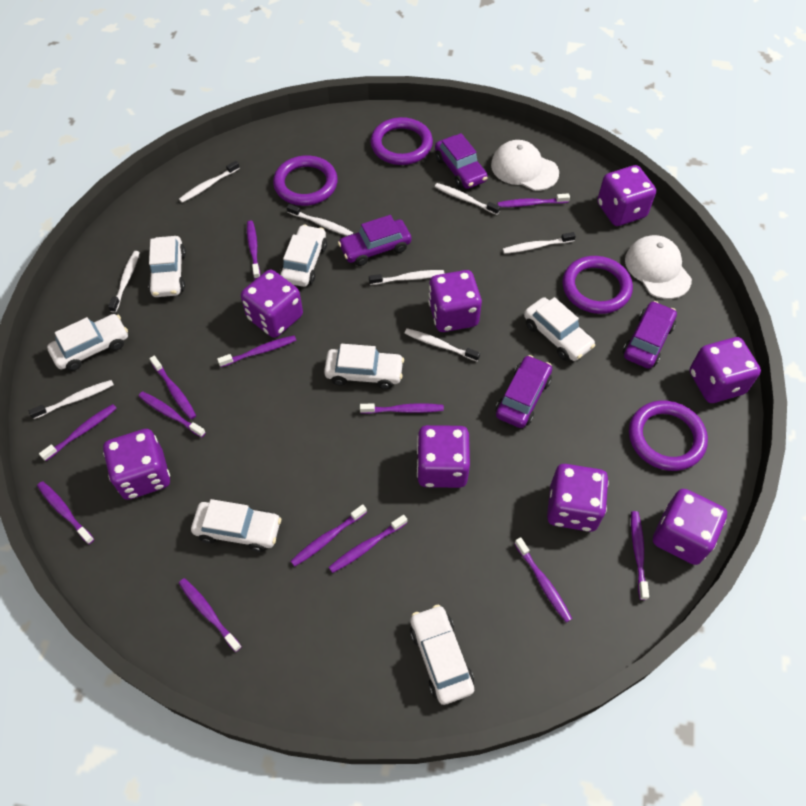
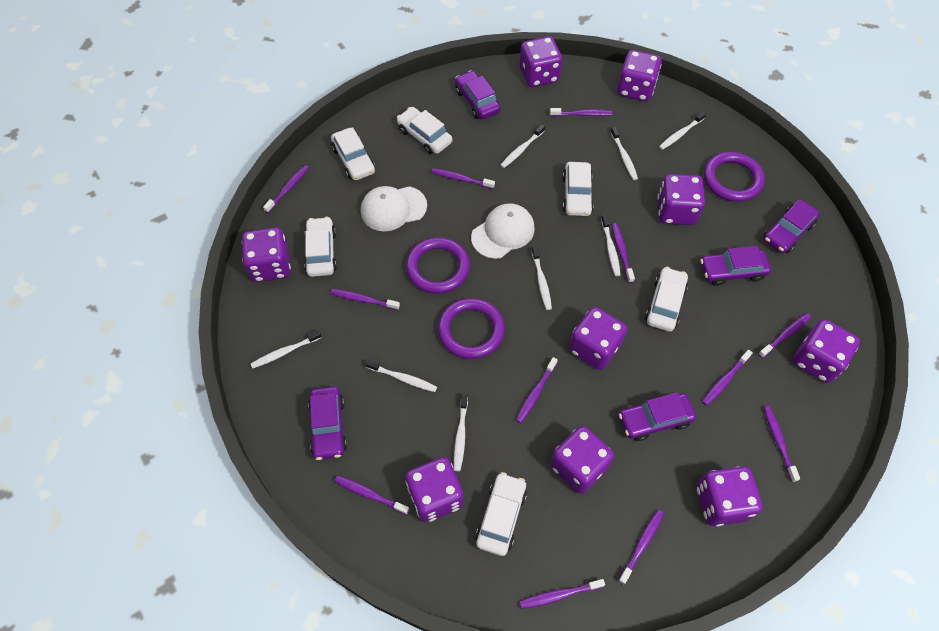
purple car: [338,215,412,266] [435,133,488,189] [496,355,552,428] [623,301,677,369] = 4 -> [308,387,347,460] [455,70,501,119] [619,392,696,441] [700,246,771,286] [764,199,820,253] = 5
purple dice: [103,429,170,500] [241,270,303,338] [417,425,470,488] [428,270,482,332] [547,464,608,532] [597,165,656,226] [653,489,727,565] [690,337,761,403] = 8 -> [242,227,291,282] [405,457,463,522] [520,36,562,87] [550,426,614,494] [569,307,627,370] [617,50,662,102] [657,174,705,225] [696,466,763,526] [793,319,860,383] = 9
purple ring: [273,155,338,206] [370,117,433,165] [562,256,633,314] [629,400,708,471] = 4 -> [406,237,470,294] [438,298,505,359] [704,152,765,202] = 3
purple toothbrush: [37,481,94,544] [39,404,117,461] [139,391,206,438] [150,356,196,419] [179,578,242,652] [217,336,296,367] [247,220,260,279] [291,504,367,567] [329,515,407,573] [360,403,444,414] [498,193,570,207] [514,537,572,623] [631,511,649,600] = 13 -> [263,165,309,213] [330,289,400,310] [334,476,409,515] [431,168,495,189] [516,357,558,423] [520,579,605,609] [550,108,612,116] [612,223,635,283] [618,510,664,585] [702,350,753,406] [758,313,811,358] [764,406,800,482] = 12
white car: [47,314,128,371] [148,236,186,297] [191,499,281,552] [280,224,327,287] [324,344,404,389] [410,604,474,705] [524,297,595,361] = 7 -> [304,217,337,277] [331,127,375,180] [397,107,452,154] [475,472,527,556] [562,162,594,216] [645,267,688,332] = 6

